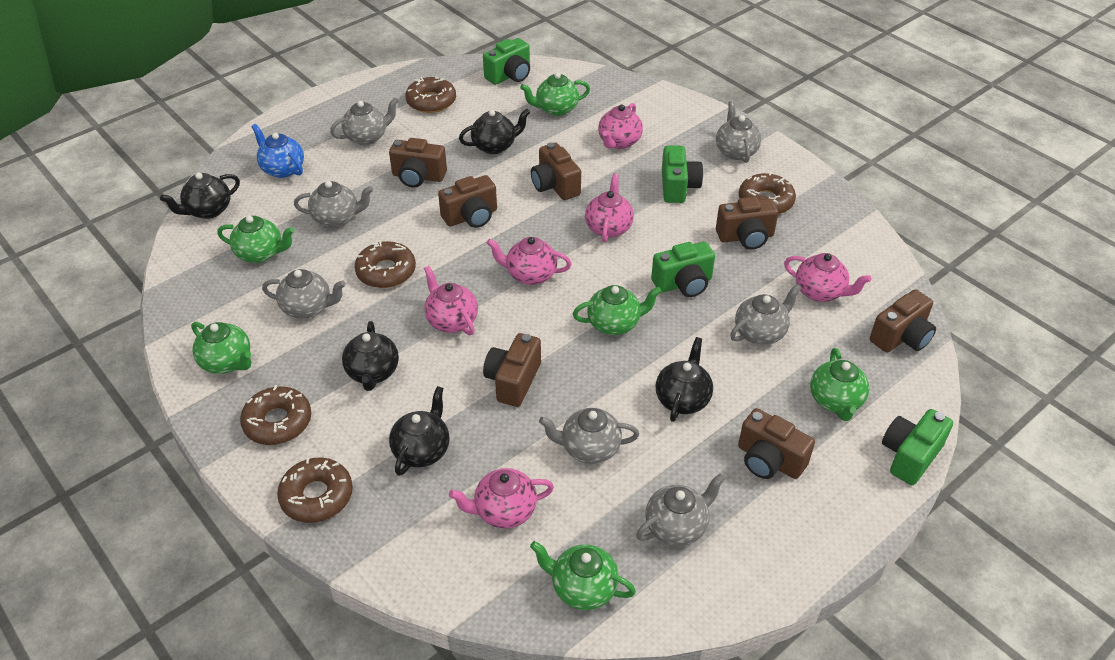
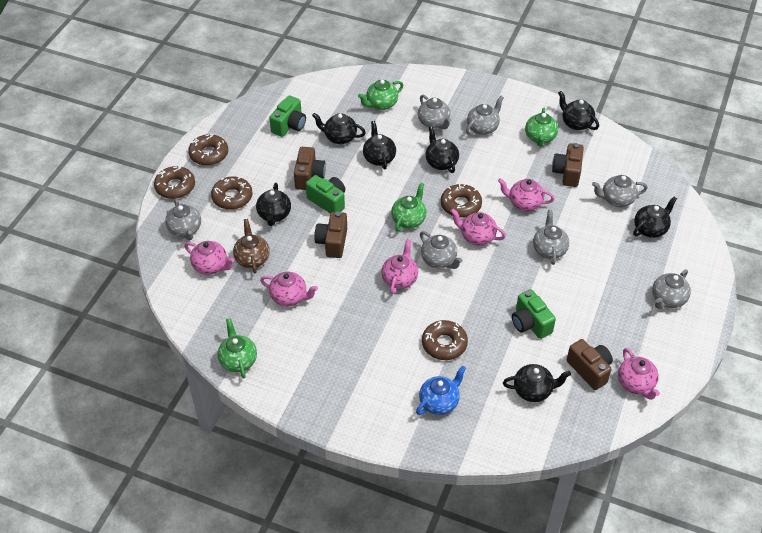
black teapot: [160,172,240,219] [342,321,399,391] [389,386,450,476] [459,109,530,154] [656,337,713,422] = 5 -> [256,183,291,226] [312,113,366,144] [363,121,396,170] [426,126,459,173] [503,364,571,402] [558,91,599,130] [633,197,677,238] = 7
brown camera: [389,138,447,188] [438,175,497,228] [483,333,541,407] [531,142,581,200] [716,197,778,250] [738,408,815,479] [870,289,936,353] = 7 -> [294,147,326,190] [314,212,347,258] [552,143,584,187] [567,339,613,390] = 4
brown teapot: none = 0 -> [233,219,270,274] = 1
green camera: [483,38,530,85] [651,241,715,297] [662,145,703,203] [882,409,953,485] = 4 -> [269,96,306,137] [306,175,345,214] [512,289,556,339] = 3
green teapot: [191,322,251,374] [217,216,295,263] [520,72,590,116] [530,541,636,610] [573,285,661,335] [810,348,869,421] = 6 -> [218,318,257,379] [358,80,403,110] [391,183,427,232] [525,108,558,147] = 4

